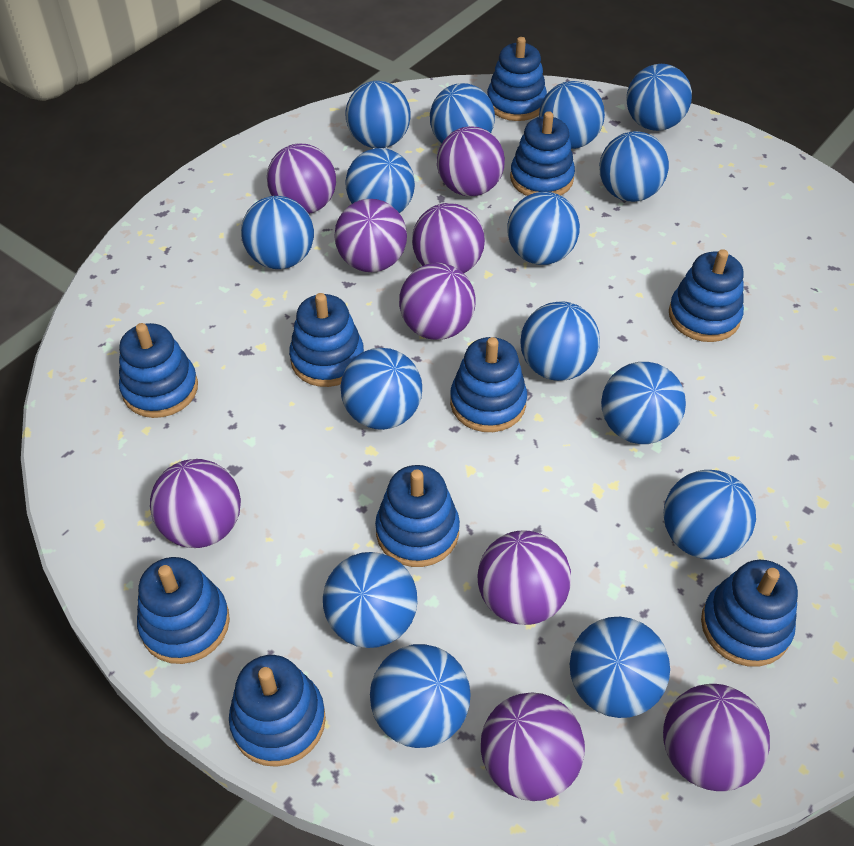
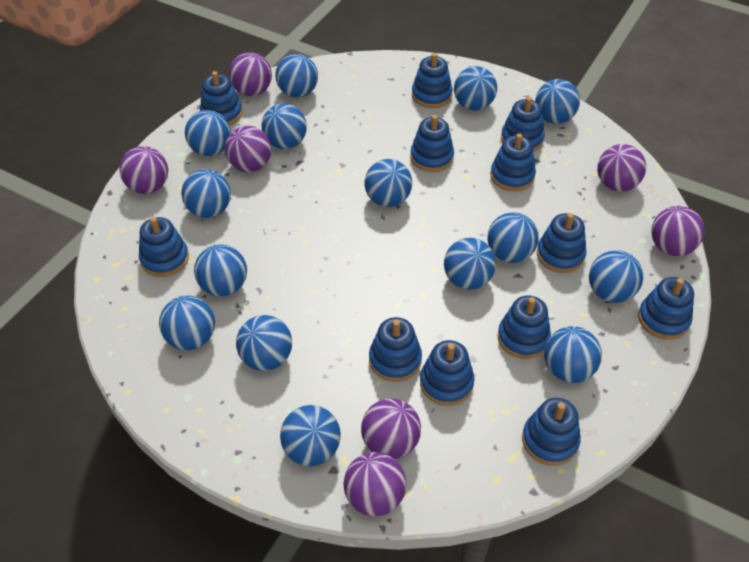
blue stacking toy: [119,323,198,418] [137,557,230,664] [229,655,326,767] [289,293,364,387] [375,465,460,567] [450,337,527,432] [487,37,547,121] [510,111,575,196] [669,249,744,342] [701,560,798,666] = 10 -> [139,217,189,277] [200,71,242,125] [369,317,422,382] [410,115,454,172] [412,53,453,108] [420,340,475,406] [490,134,536,191] [498,295,551,359] [501,97,545,152] [522,398,581,466] [537,213,587,273] [638,277,694,340] = 12
purple ball: [150,459,241,548] [267,143,336,214] [334,199,407,272] [399,263,476,340] [412,203,485,273] [437,126,505,196] [478,530,571,625] [481,693,585,801] [663,684,770,791] = 9 -> [119,146,168,194] [225,126,271,172] [229,53,272,96] [343,452,406,516] [361,398,421,459] [597,144,646,192] [651,206,705,256] = 7

